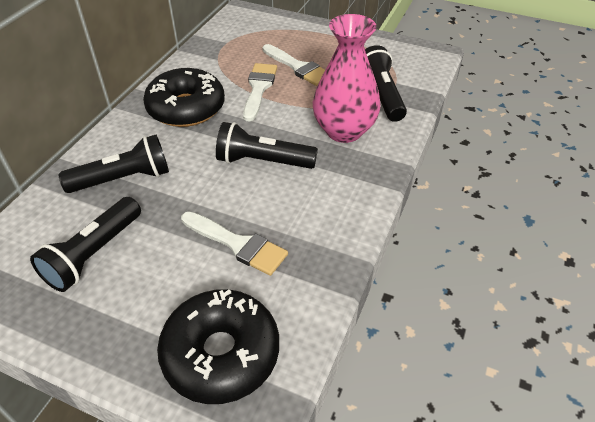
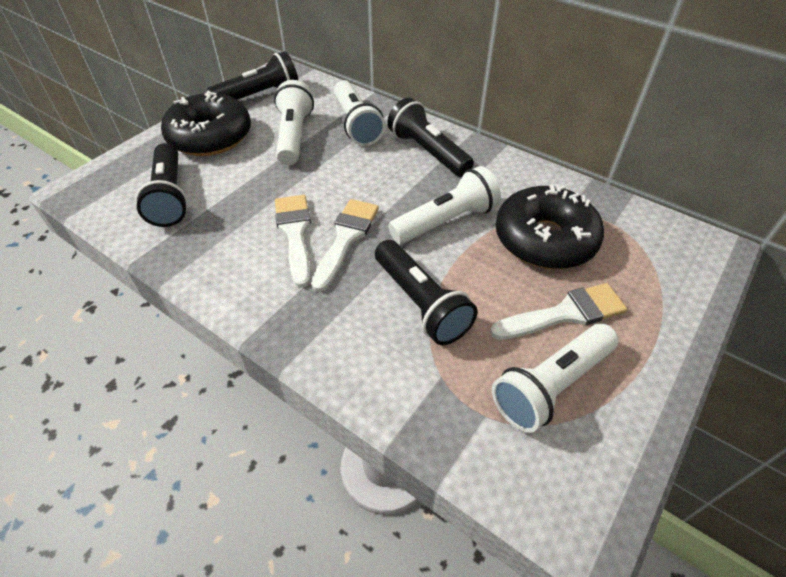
pink vase: [313,14,381,143] = 1 -> none = 0
white flashlight: none = 0 -> [274,80,314,165] [334,80,385,146] [388,166,501,244] [492,324,618,433] = 4

